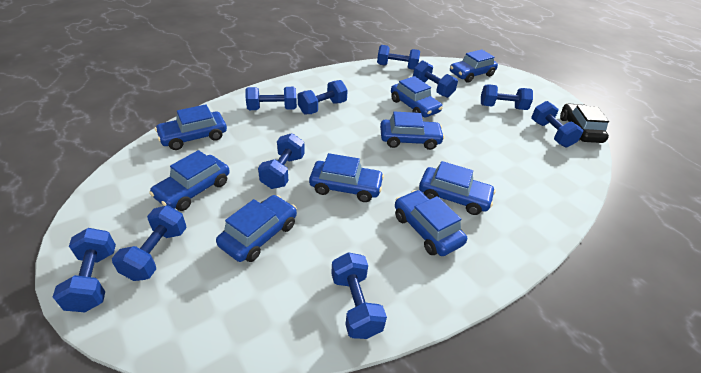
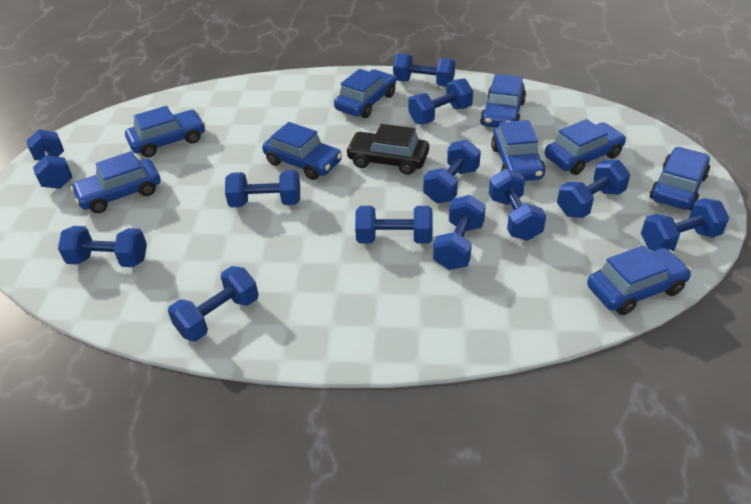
blue dumbbell: [53,228,116,312] [112,205,187,281] [245,87,297,110] [258,133,305,189] [297,80,348,114] [331,252,387,339] [377,45,420,70] [413,60,458,98] [481,85,533,110] [531,101,583,148] = 10 -> [26,130,72,189] [58,226,147,267] [168,266,259,341] [225,170,300,207] [355,206,433,244] [393,53,455,86] [409,78,473,124] [423,140,481,203] [433,195,486,270] [489,169,546,241] [557,160,630,218] [641,198,729,251] = 12

